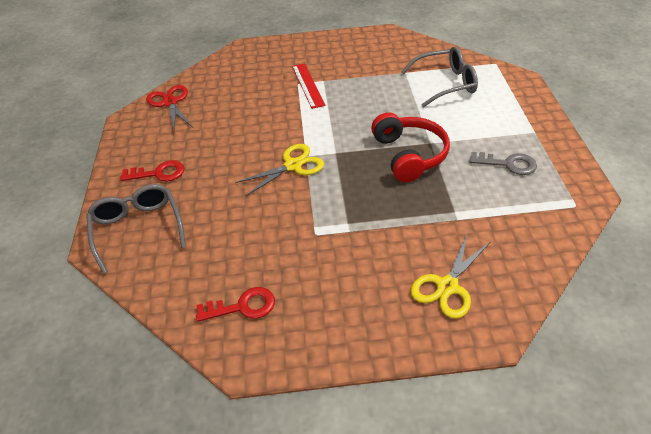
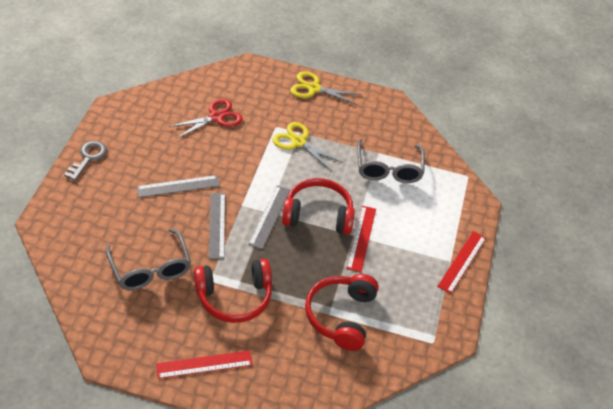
grey ruler: none = 0 -> [137,175,220,198] [209,193,225,259] [248,186,290,249] = 3
red headphones: [371,112,450,182] = 1 -> [194,259,272,323] [282,178,355,235] [305,274,379,351] = 3
red key: [120,160,184,181] [196,287,275,322] = 2 -> none = 0
red ruler: [292,63,326,109] = 1 -> [156,350,253,379] [346,206,376,272] [437,231,486,294] = 3

